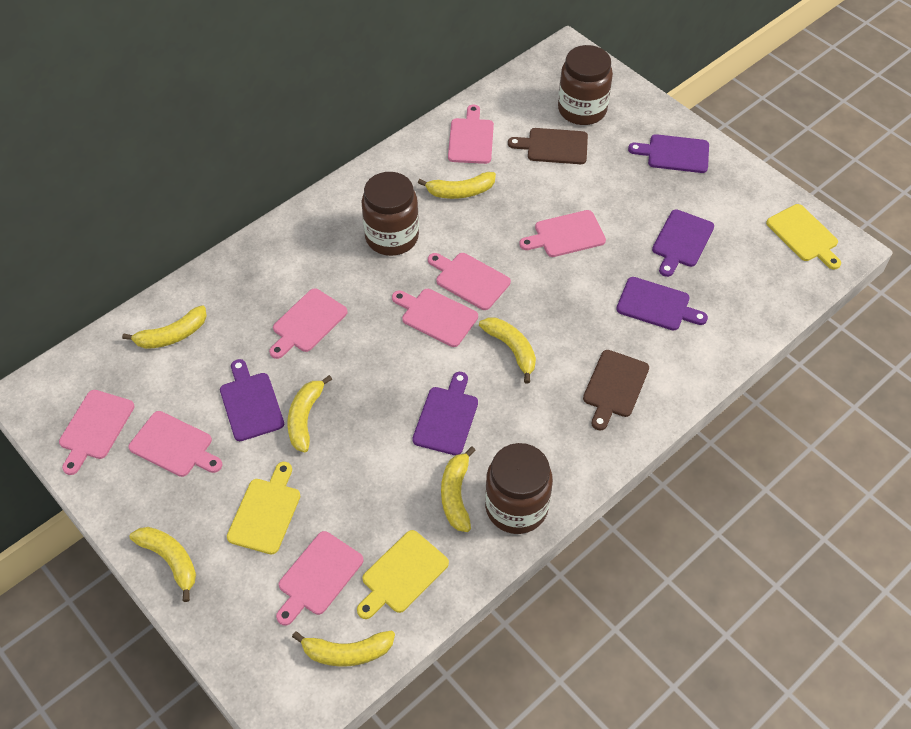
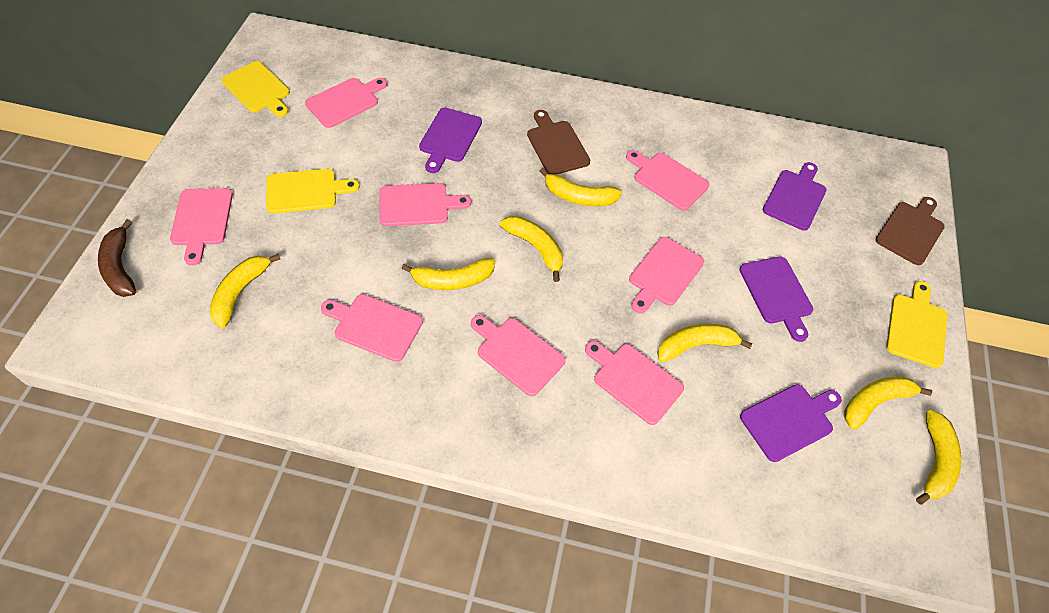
brown banana: none = 0 -> [98,219,136,297] = 1
brown jar: [362,172,419,256] [485,443,553,534] [558,45,613,125] = 3 -> none = 0
purple cutting board: [220,359,284,441] [412,372,478,455] [616,277,708,331] [628,134,709,173] [652,209,714,277] = 5 -> [419,108,482,173] [740,257,813,342] [740,384,842,462] [763,162,827,231] = 4

